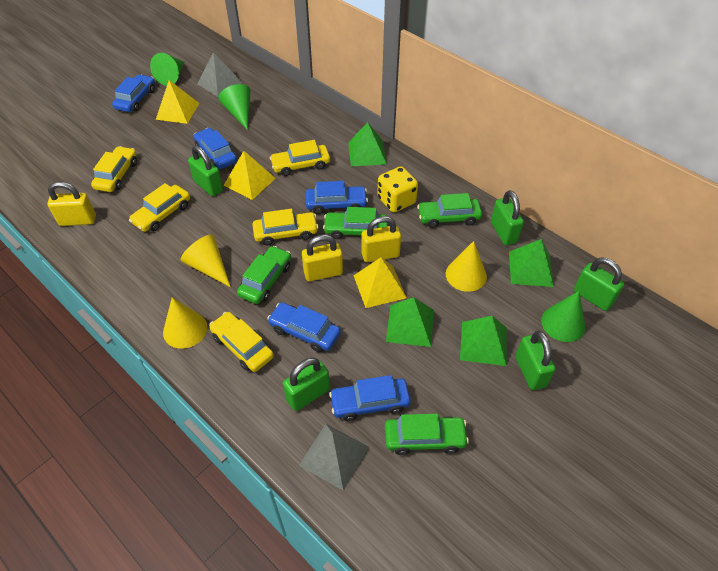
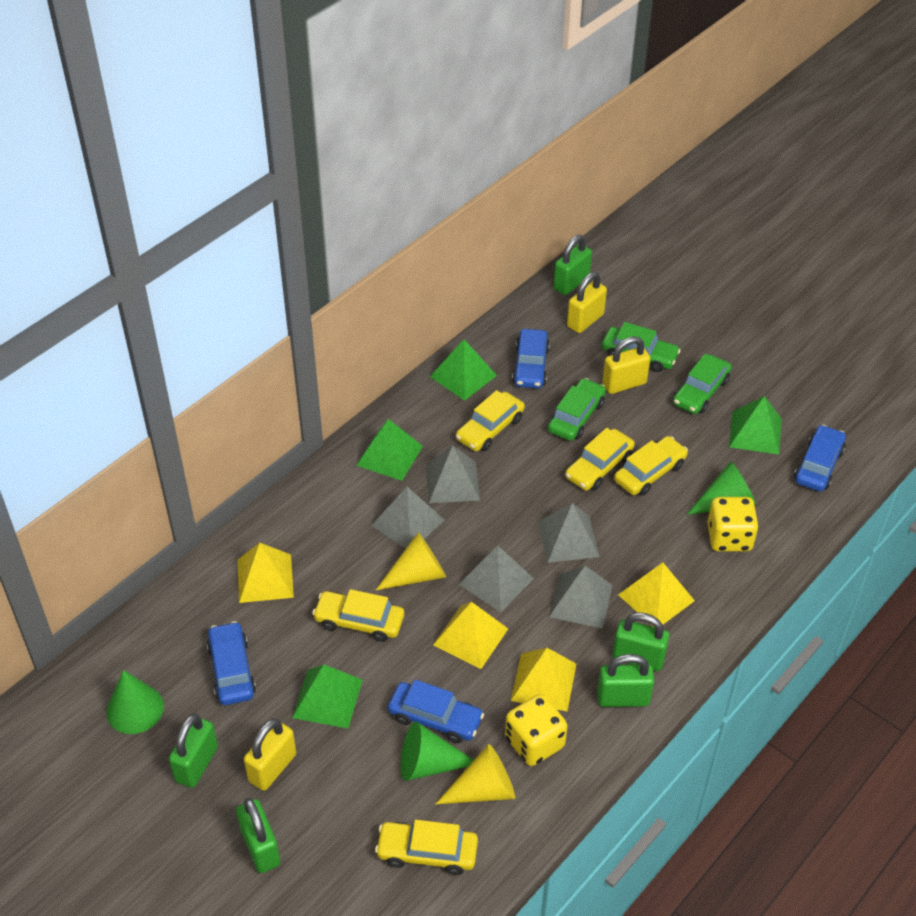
blue car: [112,74,155,112] [193,128,237,169] [267,303,341,352] [305,181,368,214] [329,375,411,421] = 5 -> [207,621,256,705] [388,680,484,743] [512,329,550,388] [794,425,846,492] = 4
green car: [237,246,291,304] [323,207,388,239] [385,414,469,455] [417,193,482,228] = 4 -> [548,378,606,441] [602,322,681,372] [673,354,732,414] = 3
grey pyramid: [198,52,242,97] [299,424,369,491] = 2 -> [372,487,445,548] [426,446,480,503] [459,546,534,612] [538,503,600,563] [549,566,613,628] = 5
yellow cone: [163,297,207,349] [181,234,231,287] [446,241,487,292] = 3 -> [376,533,446,590] [435,744,515,804] = 2
yellow dice: [377,166,418,212] = 1 -> [505,694,568,766] [707,497,759,552] = 2
yellow pyramid: [156,80,199,124] [224,151,276,200] [353,257,407,308] = 3 -> [238,543,294,603] [433,602,508,669] [511,648,576,711] [618,562,695,627] = 4

